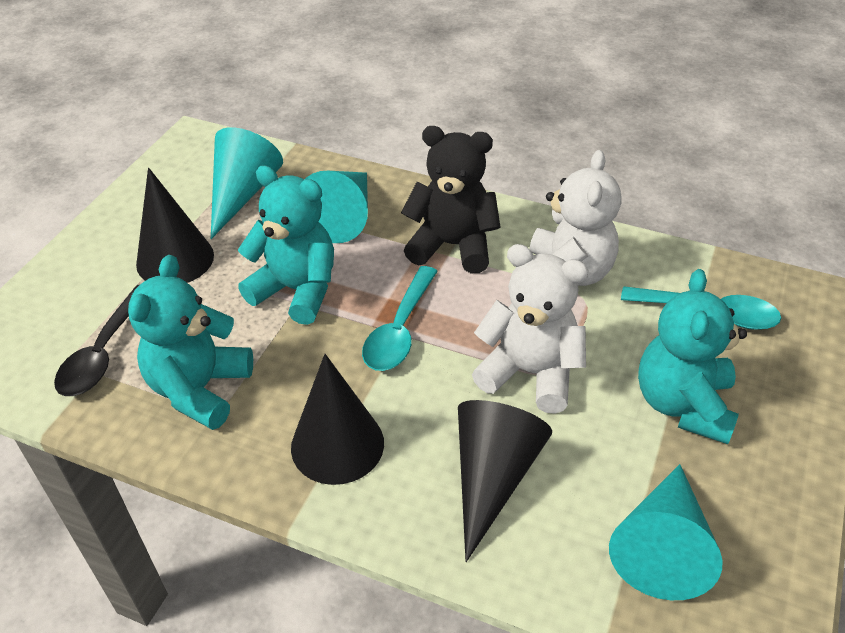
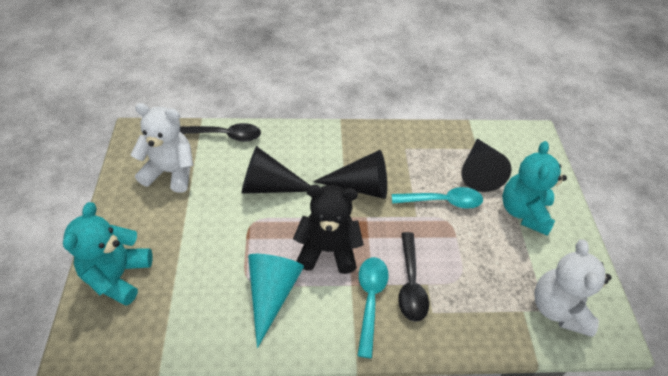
black spoon: [54,285,139,396] = 1 -> [180,123,261,142] [398,232,429,322] = 2
turquoise cone: [211,127,283,239] [305,171,368,243] [609,464,723,600] = 3 -> [248,254,304,348] = 1
turquoise teddy bear: [128,255,253,430] [238,165,334,325] [638,269,747,444] = 3 -> [63,202,153,306] [502,141,567,235] = 2

